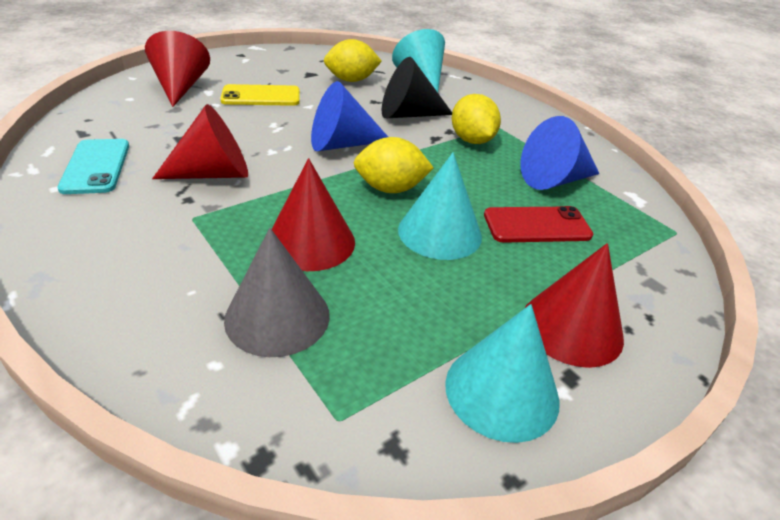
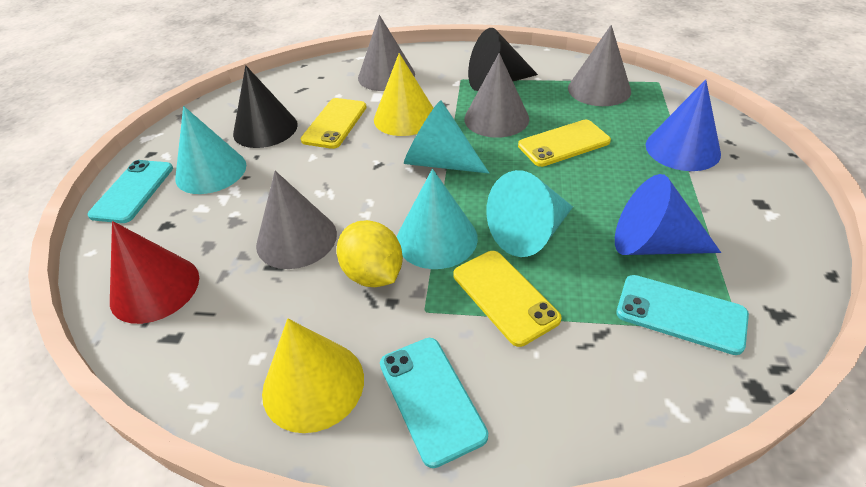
black cone: [382,57,452,118] = 1 -> [233,65,298,148] [468,28,538,91] = 2
grey cone: [224,228,330,357] = 1 -> [256,171,337,269] [358,15,415,91] [464,53,529,138] [568,25,631,106] = 4
red cone: [145,31,210,107] [152,104,248,179] [272,158,355,271] [525,243,624,368] = 4 -> [110,221,199,324] = 1
red phone: [484,206,593,243] = 1 -> none = 0
turquoise cone: [392,29,445,92] [398,152,482,260] [445,304,560,443] = 3 -> [175,106,246,194] [397,169,478,269] [404,100,489,174] [486,170,573,257] = 4
turquoise phone: [57,139,129,194] = 1 -> [87,160,173,223] [380,338,488,468] [616,275,749,355] = 3
yellow cone: none = 0 -> [262,319,364,433] [374,53,433,136] = 2
yellow lemon: [324,39,382,82] [354,137,434,193] [452,94,501,144] = 3 -> [337,220,403,287] = 1
yellow phone: [220,84,300,106] = 1 -> [301,98,367,149] [453,251,562,347] [518,120,611,167] = 3

